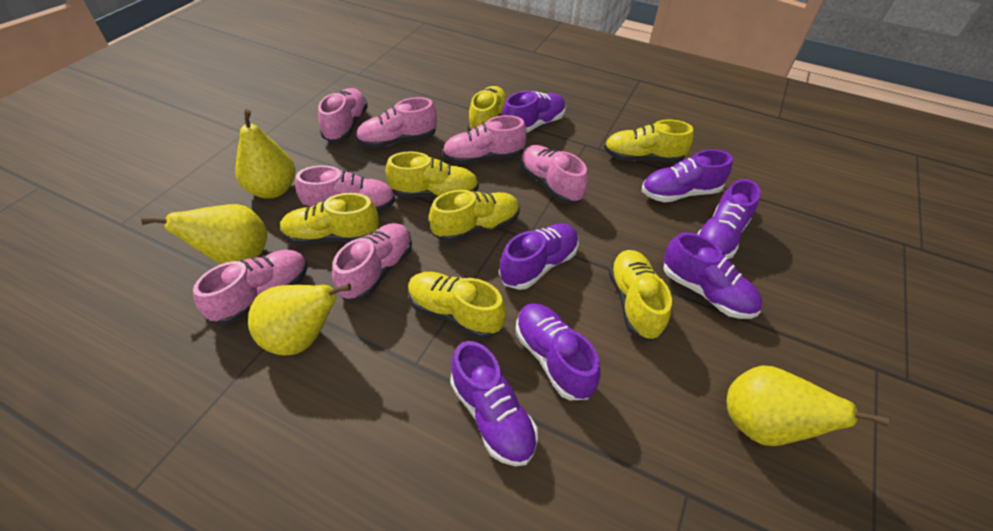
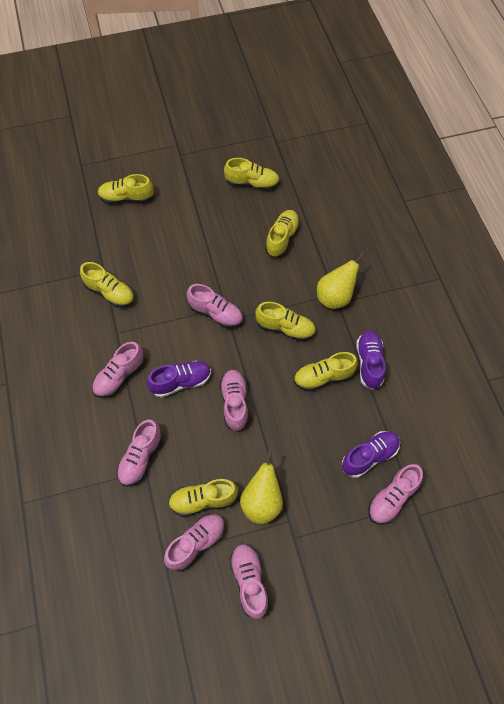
purple shoe: [450,341,538,466] [499,223,579,290] [502,91,566,133] [515,303,601,400] [642,149,733,202] [663,232,763,319] [697,179,761,259] = 7 -> [147,361,211,397] [342,431,400,478] [356,330,386,390] = 3
yellow pear: [141,204,267,264] [235,109,295,199] [248,283,351,355] [727,366,889,446] = 4 -> [240,451,283,524] [317,252,365,309] = 2

